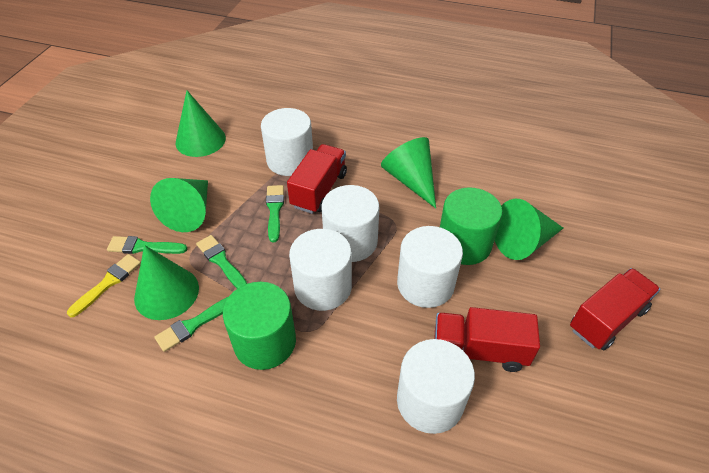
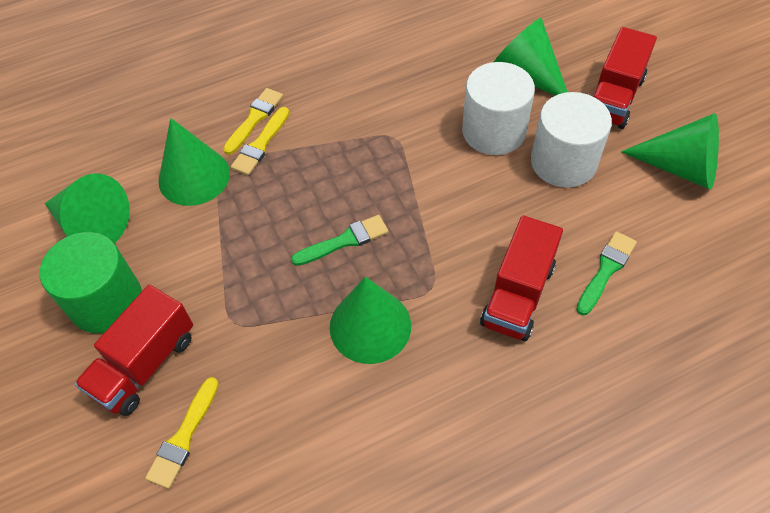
green brush: [107,236,187,254] [154,297,228,352] [196,235,247,289] [266,185,284,242] = 4 -> [291,215,389,266] [576,231,637,315] = 2
green cylinder: [223,282,296,370] [440,187,503,265] = 2 -> [40,232,142,333] = 1
white cylinder: [261,108,313,176] [289,229,352,311] [322,185,380,262] [397,226,463,308] [397,339,475,434] = 5 -> [462,62,535,155] [531,92,612,188] = 2
yellow brush: [67,254,141,317] = 1 -> [145,377,219,489] [223,88,283,155] [230,107,289,175] = 3

